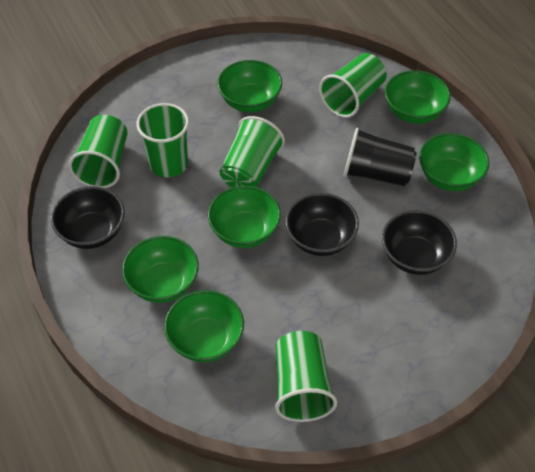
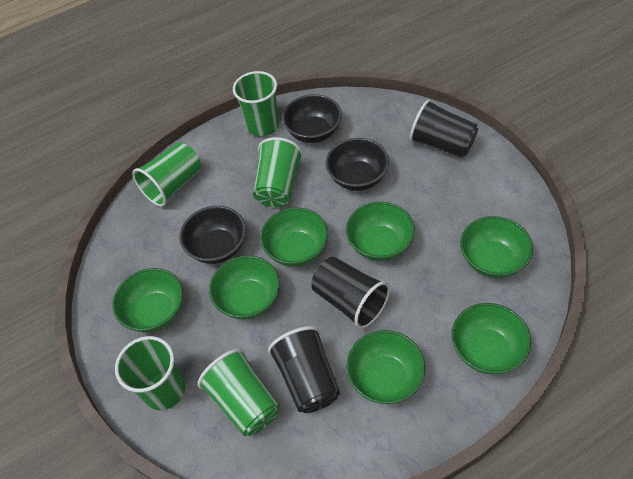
black cup: [343,128,417,187] = 1 -> [268,326,340,413] [311,256,390,329] [410,100,478,158] = 3
green bowl: [122,236,199,303] [164,290,244,362] [208,186,281,248] [217,60,282,112] [385,70,451,124] [419,133,489,191] = 6 -> [112,268,183,332] [209,256,280,320] [260,208,328,267] [346,202,415,261] [346,330,425,404] [451,303,531,375] [460,216,533,278] = 7

